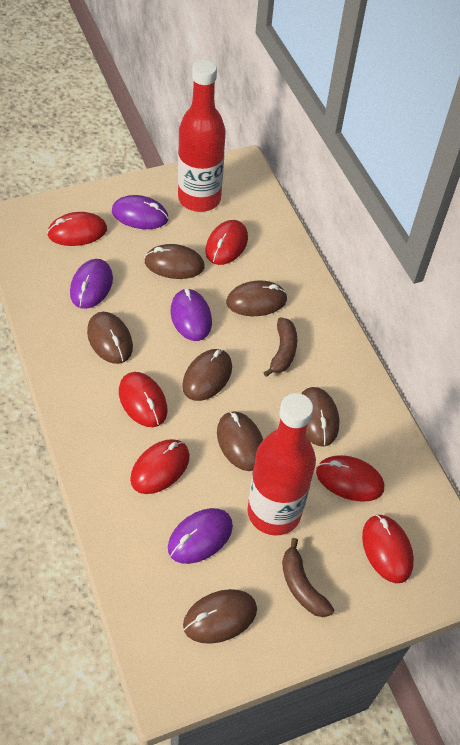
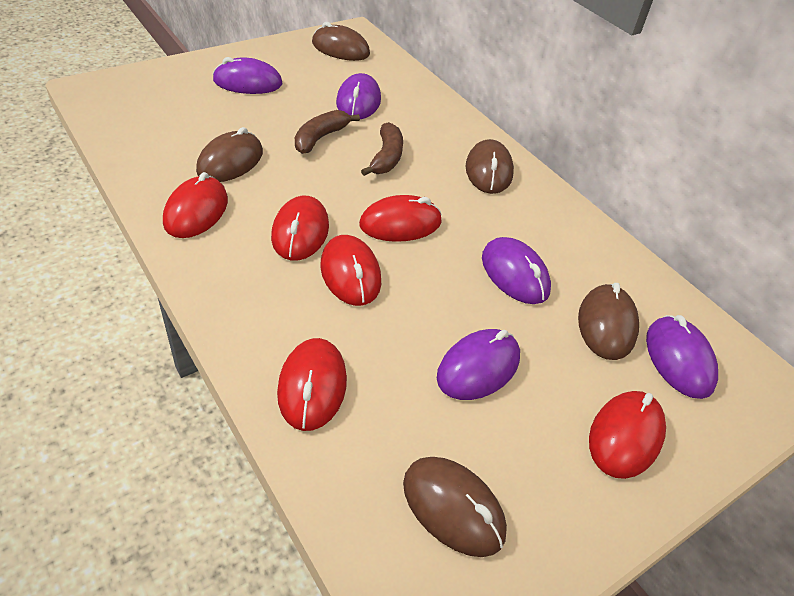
brown mouse: [87,312,133,364] [144,244,205,279] [182,349,232,401] [183,589,257,644] [217,411,263,471] [226,280,287,316] [301,387,339,446] = 7 -> [196,127,263,182] [312,22,370,61] [403,457,507,557] [465,139,514,194] [578,283,639,360] = 5
purple mouse: [70,259,113,309] [112,195,169,229] [168,508,233,564] [171,288,212,341] = 4 -> [212,57,282,94] [336,73,381,119] [437,329,520,400] [482,237,551,304] [646,315,718,399] = 5
red bottle: [178,60,226,212] [247,393,316,536] = 2 -> none = 0

